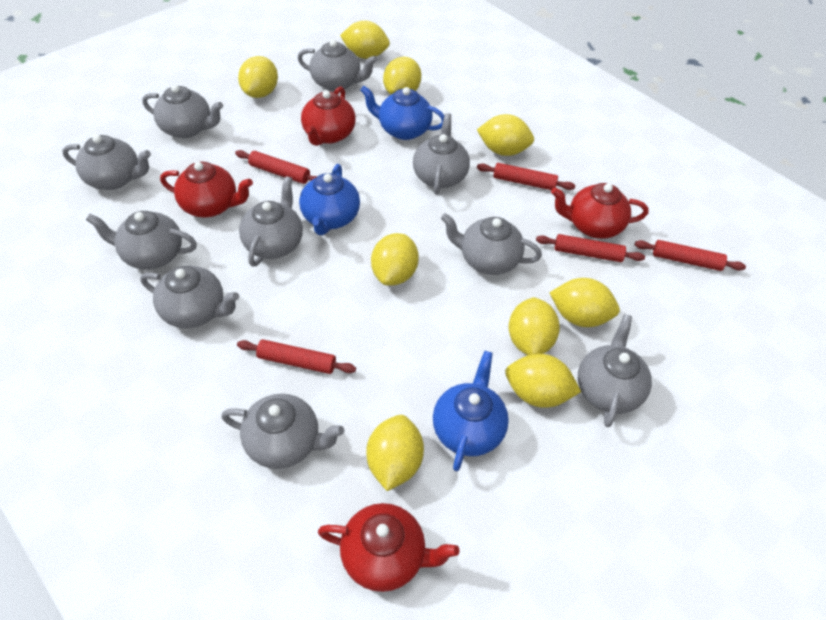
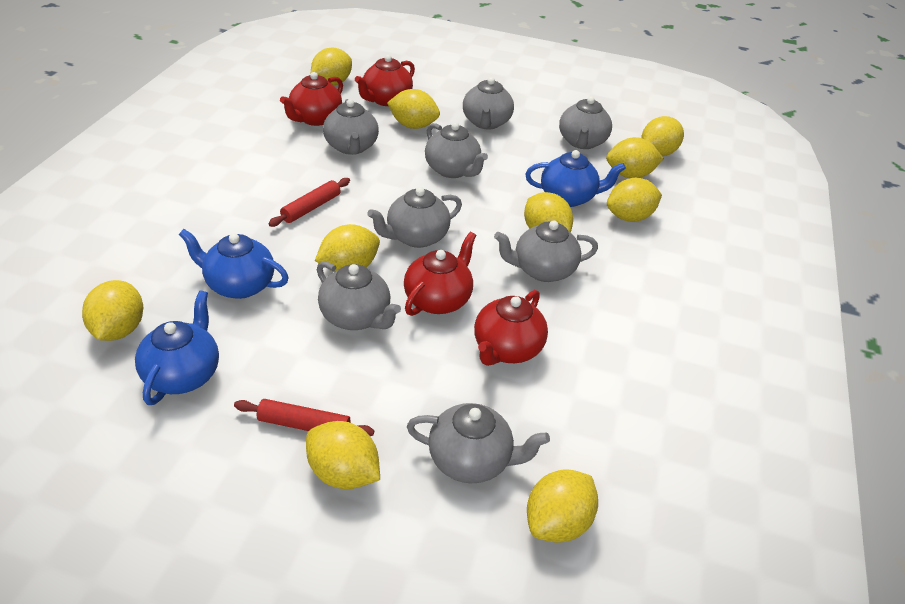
grey teapot: [62,135,151,190] [86,211,197,270] [140,266,239,328] [142,85,223,138] [221,394,344,469] [239,176,303,267] [298,40,377,91] [413,113,470,195] [441,213,542,275] [578,314,652,427] = 10 -> [317,261,401,330] [323,99,379,155] [368,187,462,248] [407,403,550,483] [425,122,488,178] [463,77,514,129] [494,221,598,282] [559,96,612,149] = 8
red rolling pin: [235,150,318,184] [237,340,356,374] [477,163,576,190] [536,234,645,262] [635,240,746,271] = 5 -> [234,399,374,436] [268,178,350,227] = 2
yellow lemon: [238,56,278,98] [340,21,390,59] [366,415,424,491] [371,233,419,286] [383,57,421,95] [477,114,534,156] [505,354,581,408] [508,297,560,355] [549,278,620,327] = 9 -> [82,280,143,341] [306,421,380,489] [311,48,352,85] [315,224,380,272] [387,89,440,129] [524,192,573,233] [527,469,598,543] [606,137,664,178] [607,178,662,222] [642,116,684,156] = 10

